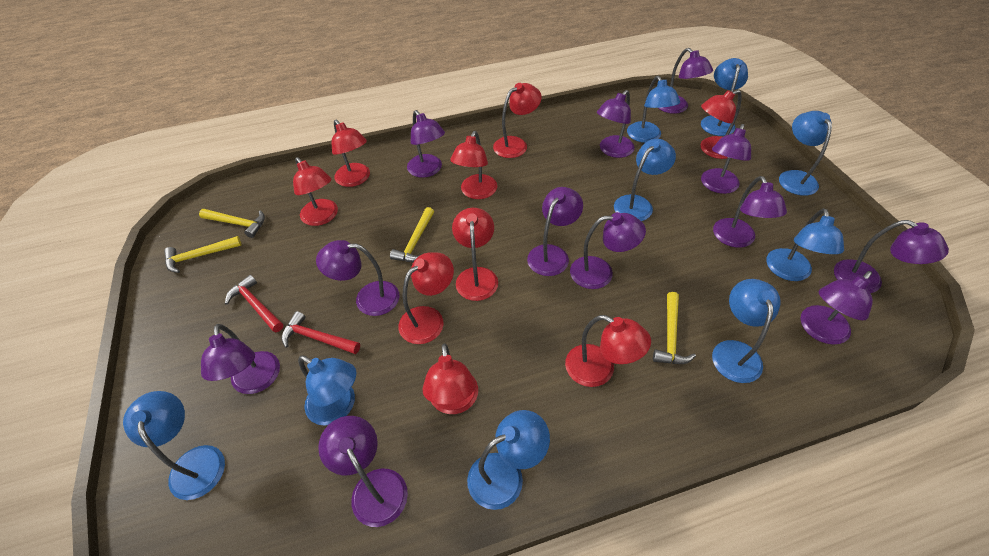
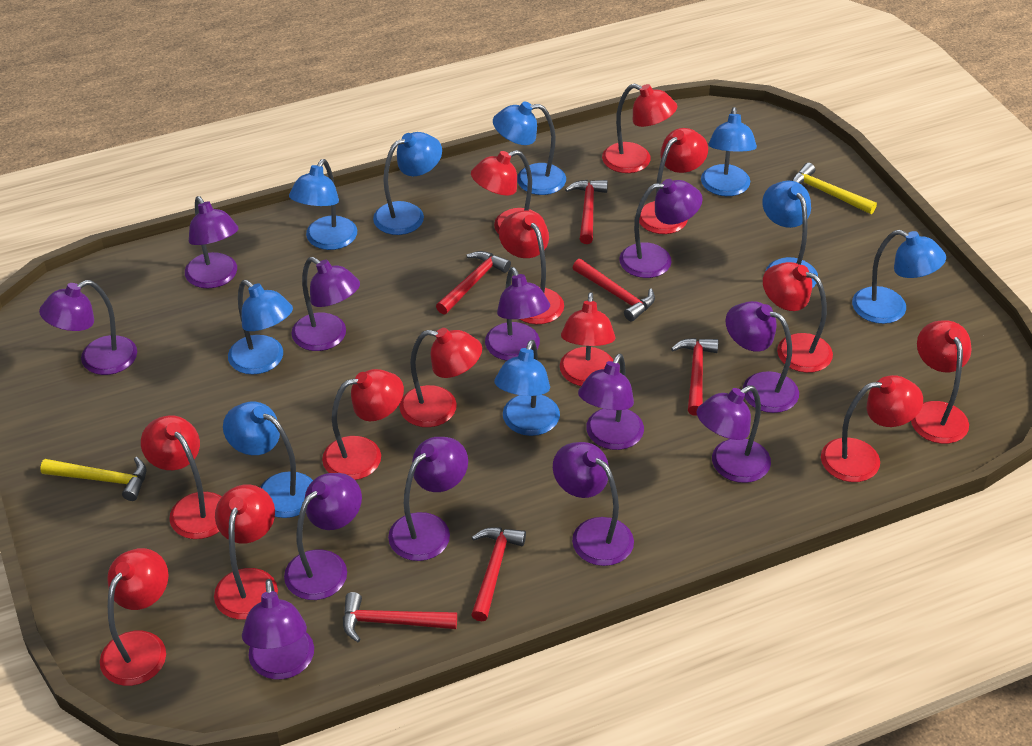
red hammer: [225,275,283,332] [282,311,360,354] = 2 -> [343,592,457,642] [436,251,511,315] [471,527,526,621] [565,180,608,244] [573,259,655,322] [671,338,719,416] = 6
red lamp: [293,157,338,226] [332,119,370,187] [398,252,454,344] [422,343,478,414] [450,131,497,199] [452,208,498,301] [493,83,542,158] [565,315,651,387] [701,90,742,159] = 9 -> [100,548,168,686] [141,415,222,539] [214,484,278,620] [322,369,404,480] [399,328,482,427] [471,150,545,234] [499,210,564,324] [560,292,615,386] [602,84,677,173] [639,128,708,234] [763,262,833,373] [821,375,923,482] [911,321,972,444] = 13
yellow hammer: [164,236,241,273] [199,209,265,238] [390,207,434,262] [653,292,696,364] = 4 -> [40,457,146,501] [792,163,877,214] = 2

